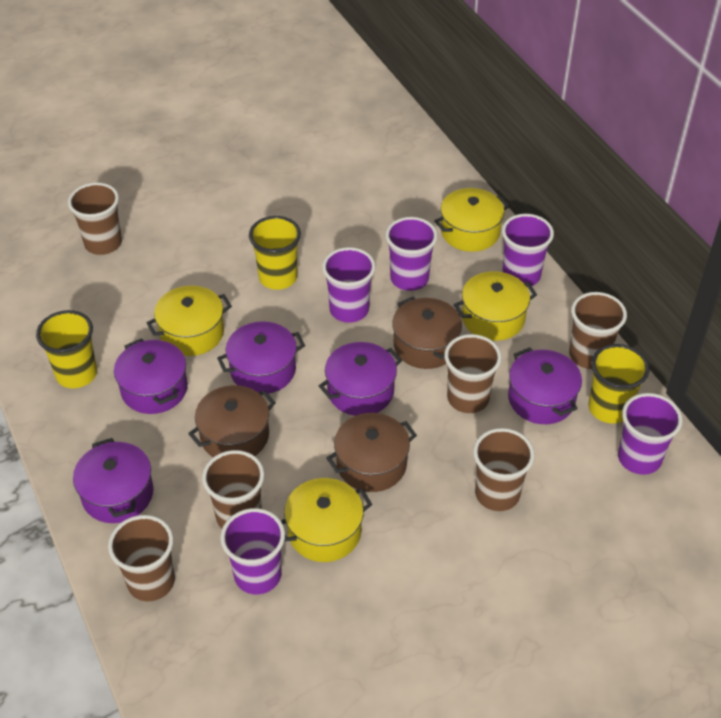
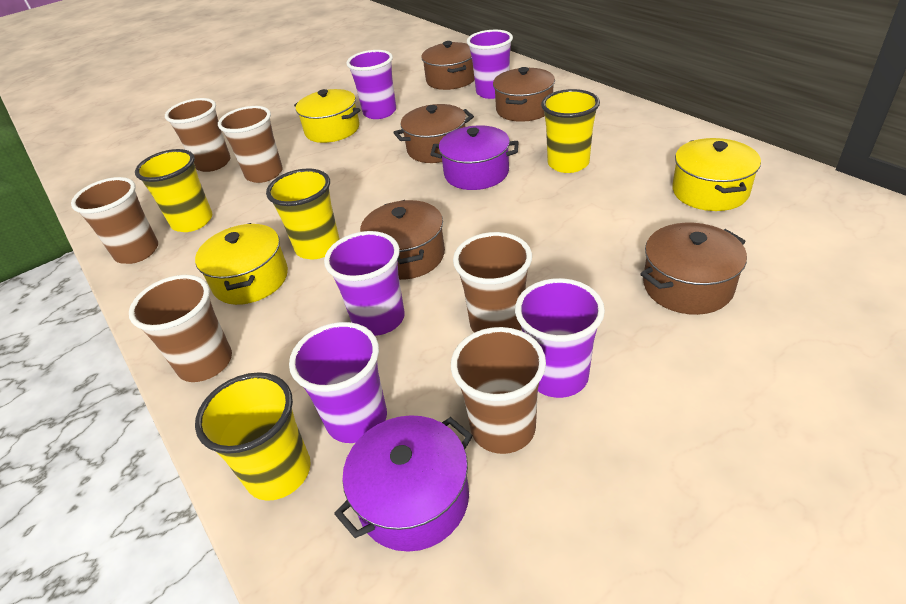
brown pot: [188,385,276,457] [326,413,417,492] [392,296,462,369] = 3 -> [360,200,445,280] [393,104,474,163] [421,41,475,90] [493,67,555,122] [640,223,747,315] = 5
purple pot: [73,438,154,523] [114,338,188,414] [217,321,305,394] [319,342,402,416] [508,347,582,424] = 5 -> [334,415,473,552] [430,125,519,190] = 2
yellow cup: [36,310,97,388] [249,216,301,290] [588,344,650,423] = 3 -> [135,149,212,232] [195,372,311,501] [266,168,340,259] [541,89,600,173] = 4
yellow pot: [146,286,232,356] [281,478,372,562] [434,188,510,252] [454,271,537,341] = 4 -> [195,223,288,305] [294,89,361,143] [672,138,761,211] = 3

